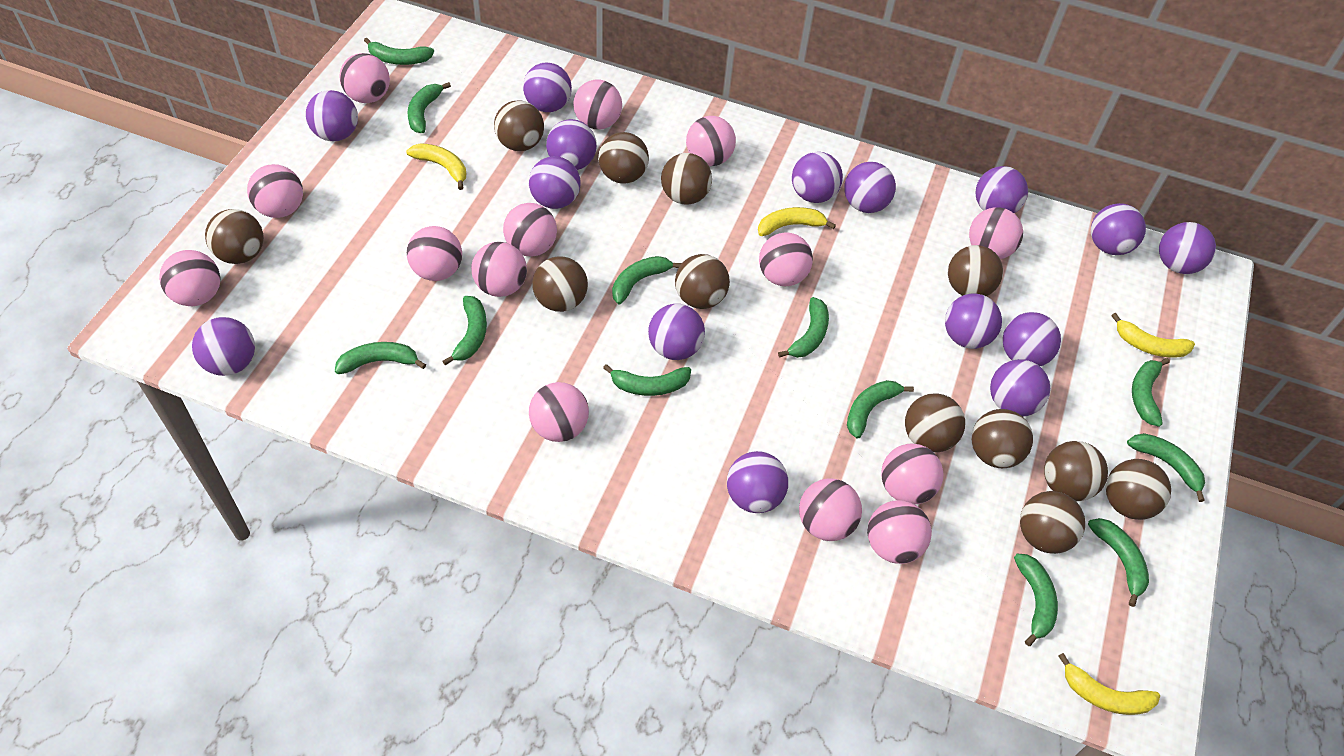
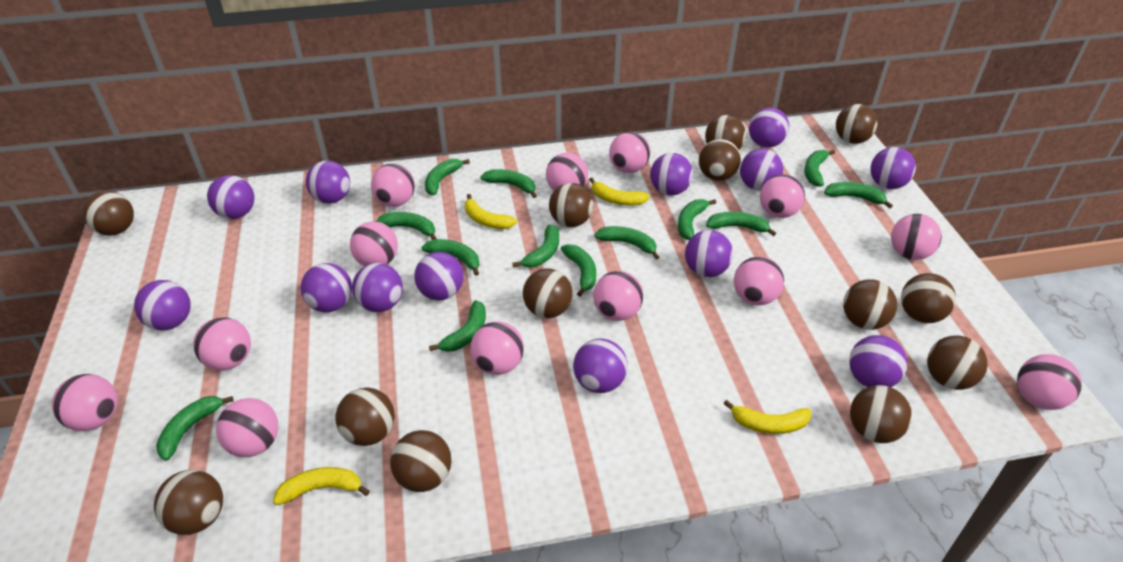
brown ball: [205,209,264,264] [494,100,544,151] [532,256,588,312] [598,132,649,184] [661,153,712,205] [675,254,730,309] [905,393,965,452] [948,245,1003,296] [971,409,1033,468] [1020,491,1085,554] [1044,441,1108,501] [1106,459,1171,520] = 12 -> [83,191,134,236] [154,470,223,535] [335,388,395,446] [390,430,452,492] [523,268,573,318] [549,183,593,227] [699,139,741,181] [705,115,746,150] [836,104,877,144] [843,279,897,330] [850,385,912,443] [901,273,956,323] [927,335,988,390] = 13
green banana: [335,342,426,374] [364,38,434,65] [407,82,451,133] [443,296,487,365] [603,364,691,396] [612,256,682,304] [778,297,829,358] [847,380,914,439] [1014,554,1058,646] [1088,518,1149,607] [1127,433,1205,502] [1132,358,1170,427] = 12 -> [156,396,234,461] [376,212,437,240] [422,239,479,276] [425,159,470,195] [429,300,486,352] [481,169,536,198] [512,225,559,268] [561,244,596,296] [595,226,659,259] [678,199,716,240] [706,212,776,236] [804,150,835,187] [824,182,893,209] = 13
pink ball: [159,250,220,306] [247,164,303,218] [340,53,390,103] [407,226,462,281] [471,242,527,297] [503,203,557,257] [529,382,589,442] [573,80,622,130] [686,116,736,166] [759,232,813,286] [799,478,862,541] [867,500,932,564] [881,444,944,504] [969,207,1023,259] = 14 -> [52,374,118,431] [193,317,251,370] [216,398,278,457] [350,221,398,266] [371,163,415,207] [470,321,524,375] [546,153,588,191] [593,271,643,321] [609,132,650,173] [734,257,784,305] [760,174,805,218] [891,214,942,260] [1017,354,1082,410] = 13
purple ball: [192,317,255,376] [306,90,358,141] [523,63,572,112] [529,156,581,209] [546,119,597,170] [648,304,705,360] [727,451,788,513] [792,152,843,203] [844,162,896,213] [945,294,1002,349] [975,166,1028,213] [990,359,1050,417] [1003,312,1061,366] [1091,203,1146,255] [1159,222,1216,274] = 15 -> [134,280,190,330] [207,175,254,219] [300,263,352,312] [306,161,350,204] [352,263,403,312] [414,252,464,301] [573,338,628,393] [650,153,693,195] [685,230,733,277] [740,149,783,191] [749,108,789,148] [849,335,908,387] [870,147,916,189] = 13

